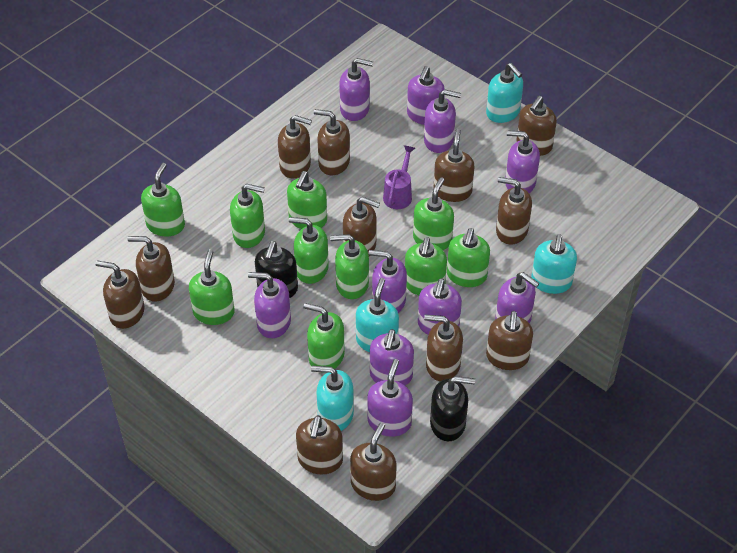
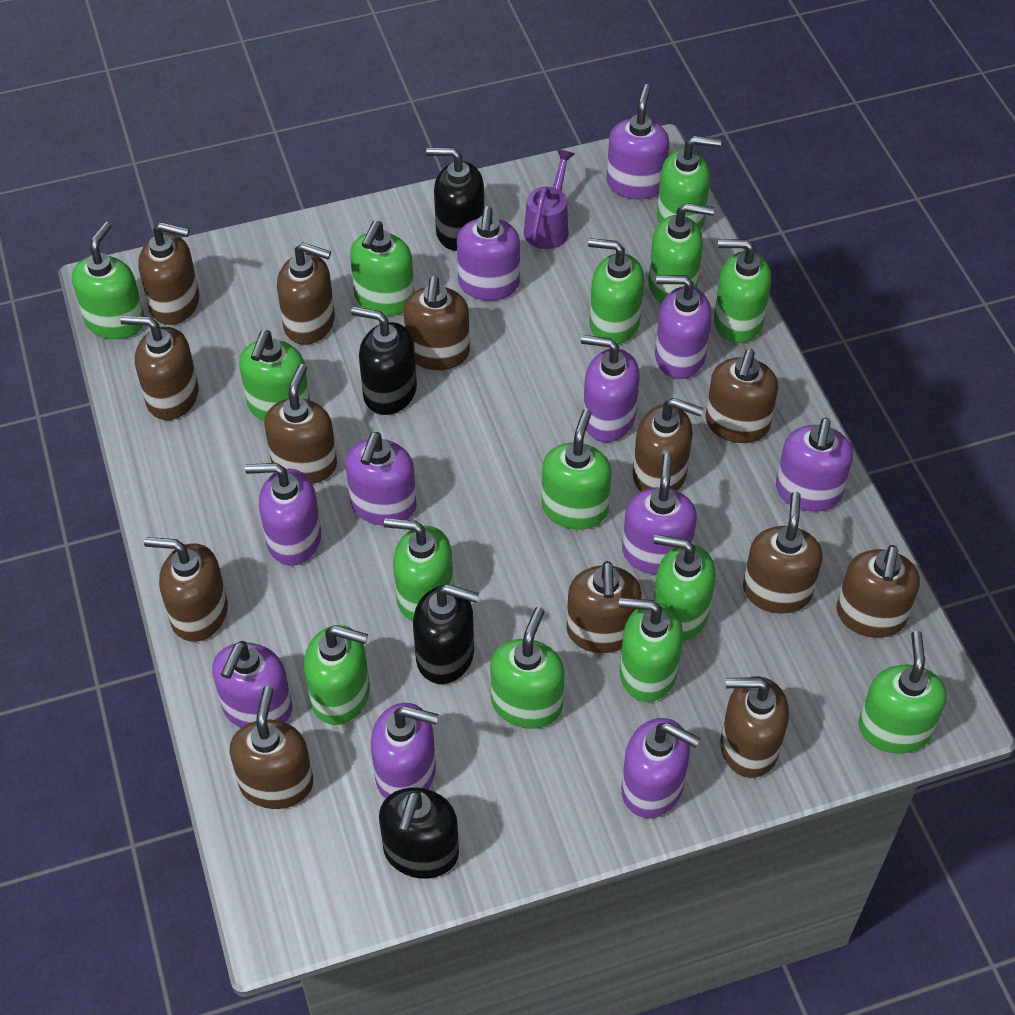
black soap dispenser: [255,241,298,298] [430,376,475,441] = 2 -> [351,306,417,415] [379,788,459,879] [413,584,479,684] [426,147,484,251] = 4
brown soap dispenser: [96,261,144,329] [127,236,175,302] [278,115,312,179] [296,415,343,474] [314,109,350,175] [343,197,380,255] [350,423,397,501] [424,315,463,381] [434,129,474,202] [486,311,533,370] [496,177,532,245] [516,96,557,156] = 12 -> [120,315,199,420] [138,222,199,325] [144,537,228,642] [230,686,313,809] [264,364,337,484] [277,243,335,345] [404,276,470,370] [566,561,642,653] [633,398,703,492] [705,349,778,443] [720,676,789,778] [743,492,823,613] [837,545,920,638] = 13
green soap dispenser: [141,163,185,236] [189,249,234,325] [230,184,265,248] [287,171,327,229] [289,217,329,284] [303,303,345,373] [330,234,369,299] [405,237,447,295] [413,177,454,250] [447,228,490,287] = 10 -> [72,222,145,339] [239,330,310,421] [304,625,370,725] [350,221,414,316] [384,518,454,622] [490,607,565,729] [541,409,612,530] [588,238,644,344] [619,598,683,702] [648,203,714,303] [653,534,716,641] [657,136,721,230] [714,239,771,343] [858,631,947,753] = 14
purple soap dispenser: [248,272,291,338] [339,58,373,121] [367,359,413,437] [369,250,407,313] [370,329,414,386] [407,66,445,125] [418,278,462,335] [424,89,461,153] [495,272,539,324] [506,130,540,193] = 10 -> [212,641,292,728] [245,463,321,566] [345,432,417,526] [371,703,439,799] [457,206,520,300] [581,335,640,442] [607,84,669,200] [621,718,700,818] [622,453,697,574] [655,275,712,379] [776,418,853,512] = 11
turquoise soap dispenser: [311,366,354,431] [356,278,399,352] [486,63,523,123] [531,234,577,294] = 4 -> none = 0

